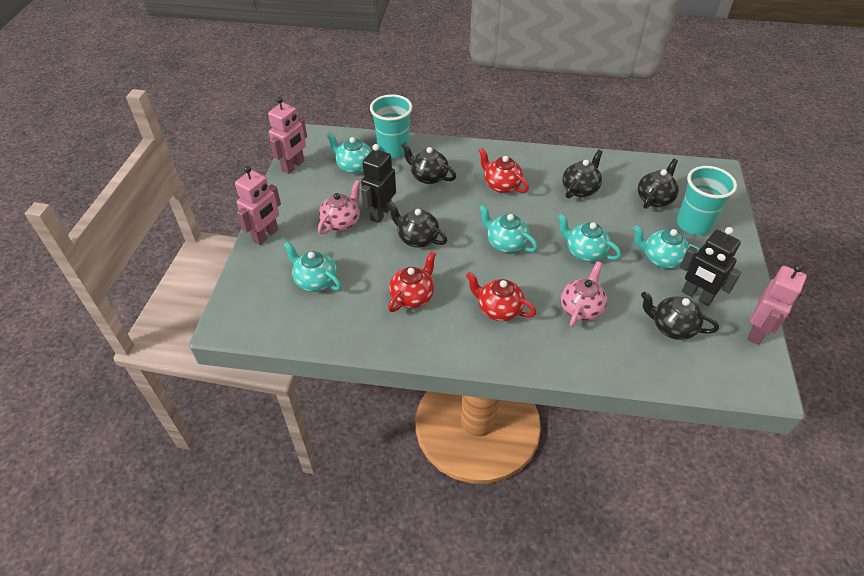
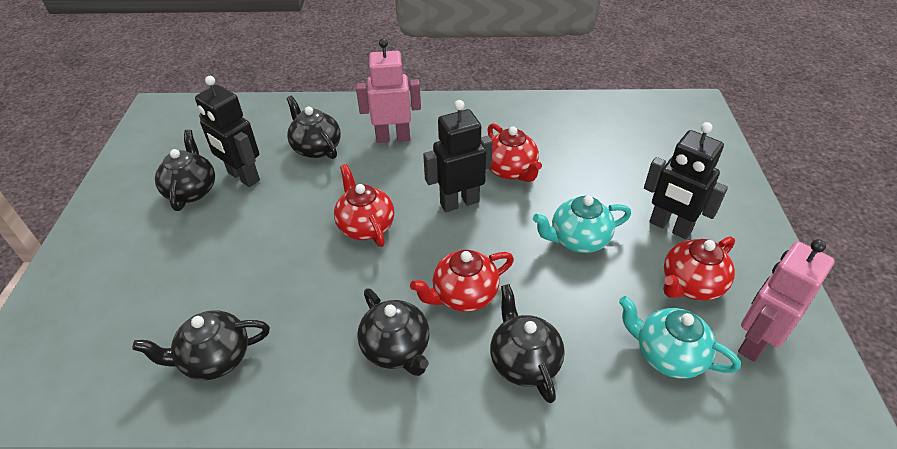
black robot: [361,144,396,223] [680,227,741,306] = 2 -> [195,76,260,187] [423,100,493,212] [644,122,728,239] = 3
pink robot: [235,166,281,245] [268,97,307,174] [747,264,807,345] = 3 -> [356,39,421,143] [738,239,835,362] = 2
pink teapot: [318,180,361,234] [561,261,607,327] = 2 -> none = 0
red teapot: [388,251,436,312] [466,272,536,321] [479,147,529,193] = 3 -> [334,164,394,247] [410,250,514,312] [487,123,542,182] [663,236,735,301] = 4
turquoise cup: [370,94,412,158] [677,166,737,235] = 2 -> none = 0
turquoise teapot: [284,241,341,292] [326,132,372,174] [479,205,538,253] [558,214,621,262] [633,225,700,269] = 5 -> [533,196,631,253] [619,296,741,379] = 2

